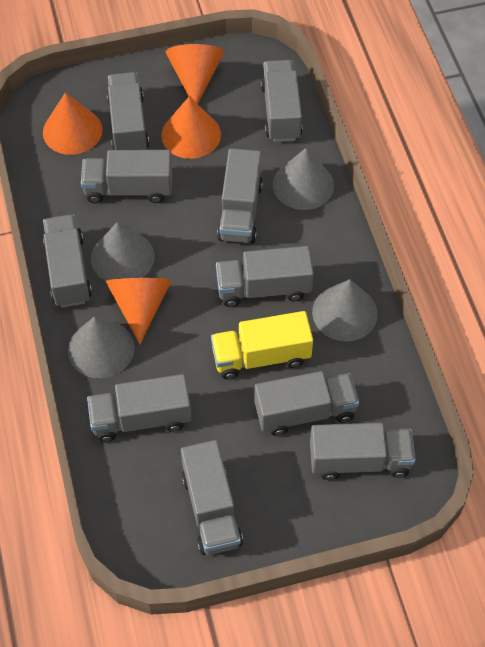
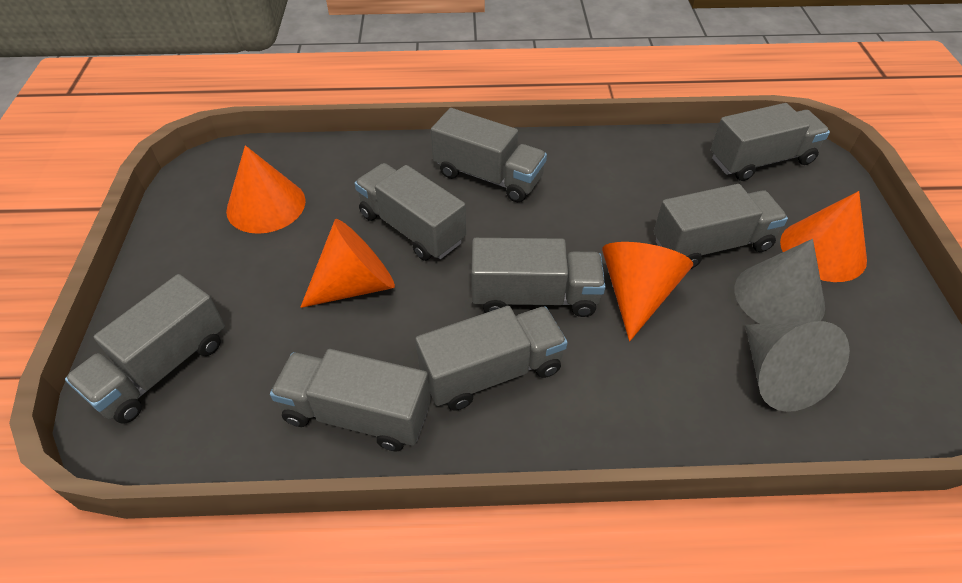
grey cone: [68,316,135,378] [91,222,154,281] [273,148,334,210] [312,279,378,342] = 4 -> [734,239,825,324] [745,321,850,412] = 2
grey truck: [43,214,92,308] [81,150,172,204] [87,374,191,442] [107,72,149,150] [181,440,243,555] [216,246,314,307] [217,148,263,244] [254,371,359,436] [260,60,302,142] [310,423,416,480] = 10 -> [65,274,225,423] [270,349,431,451] [355,163,466,261] [416,306,568,411] [431,108,547,202] [472,238,606,317] [654,184,788,269] [711,103,830,181] = 8
yellow truck: [211,311,313,379] = 1 -> none = 0

